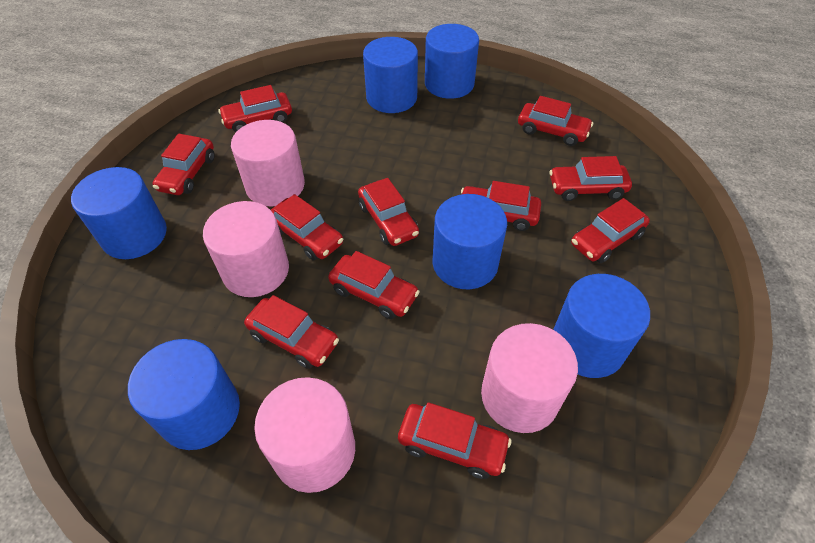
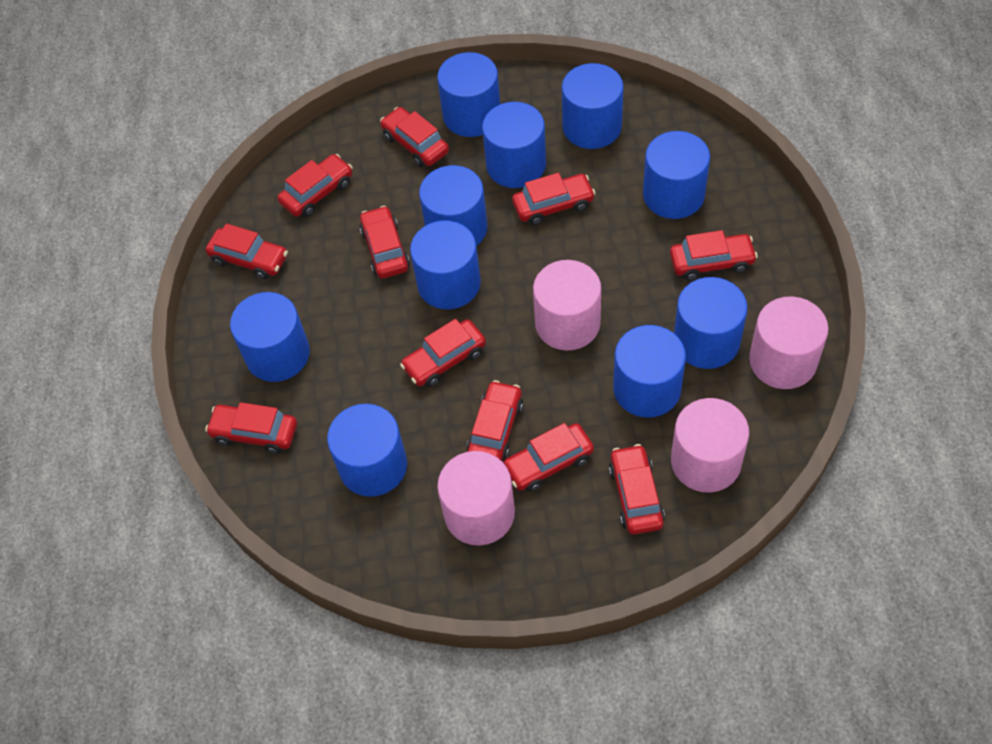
blue cylinder: [71,167,167,259] [128,339,240,450] [363,37,418,113] [425,24,479,99] [433,194,507,289] [553,274,650,378] = 6 -> [230,292,310,382] [327,404,407,497] [410,220,481,309] [419,165,487,246] [437,52,500,137] [482,102,546,188] [562,63,624,149] [613,325,686,418] [643,131,710,219] [674,277,747,369] = 10

